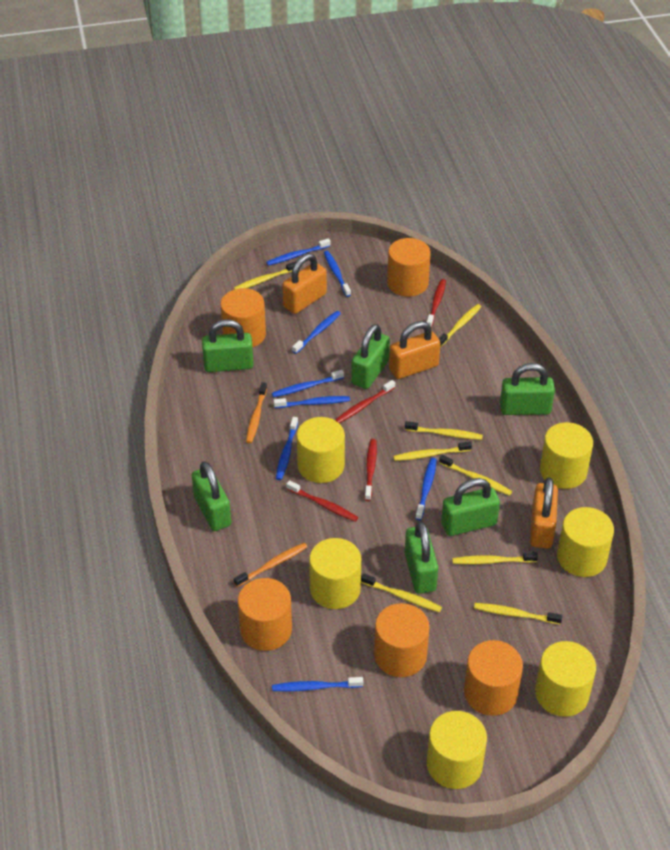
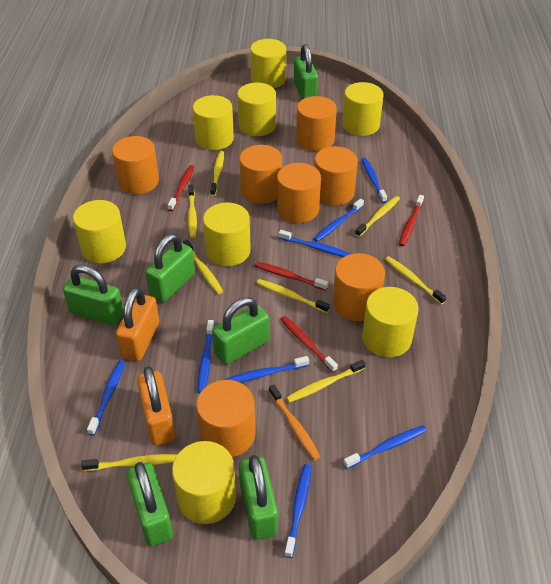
orange cylinder: [220,288,266,347] [238,578,292,651] [374,603,430,677] [387,238,431,297] [464,640,523,716] = 5 -> [112,136,159,194] [196,380,255,457] [239,145,282,204] [277,163,321,223] [296,96,337,151] [314,146,358,206] [333,253,385,321] = 7
orange padlock: [282,253,327,314] [389,321,440,379] [530,477,558,548] = 3 -> [116,287,159,361] [137,367,176,445] = 2
orange toothbrush: [234,543,307,587] [246,382,267,443] = 2 -> [269,385,320,460] = 1
yellow cylinder: [297,417,345,483] [309,538,361,609] [427,711,487,789] [535,641,596,717] [540,422,593,489] [557,507,614,577] = 6 -> [73,200,126,263] [172,441,236,524] [192,95,234,150] [203,203,251,266] [237,83,276,136] [250,39,286,88] [342,82,383,136] [362,287,418,357] = 8

